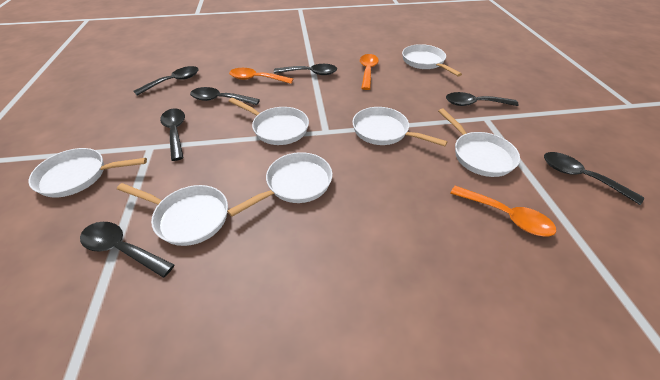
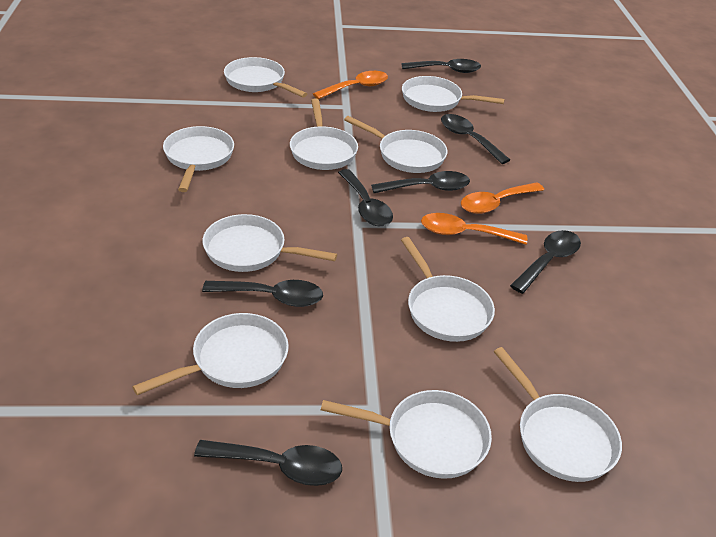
white pan: [29,148,147,198] [117,183,228,246] [227,152,333,217] [229,98,309,145] [352,107,448,146] [402,44,462,77] [438,108,520,177] = 7 -> [132,313,289,395] [163,126,234,192] [203,214,337,272] [224,57,307,98] [290,98,358,170] [321,390,492,479] [344,116,448,173] [401,237,495,342] [402,76,505,112] [494,347,622,482] = 10

